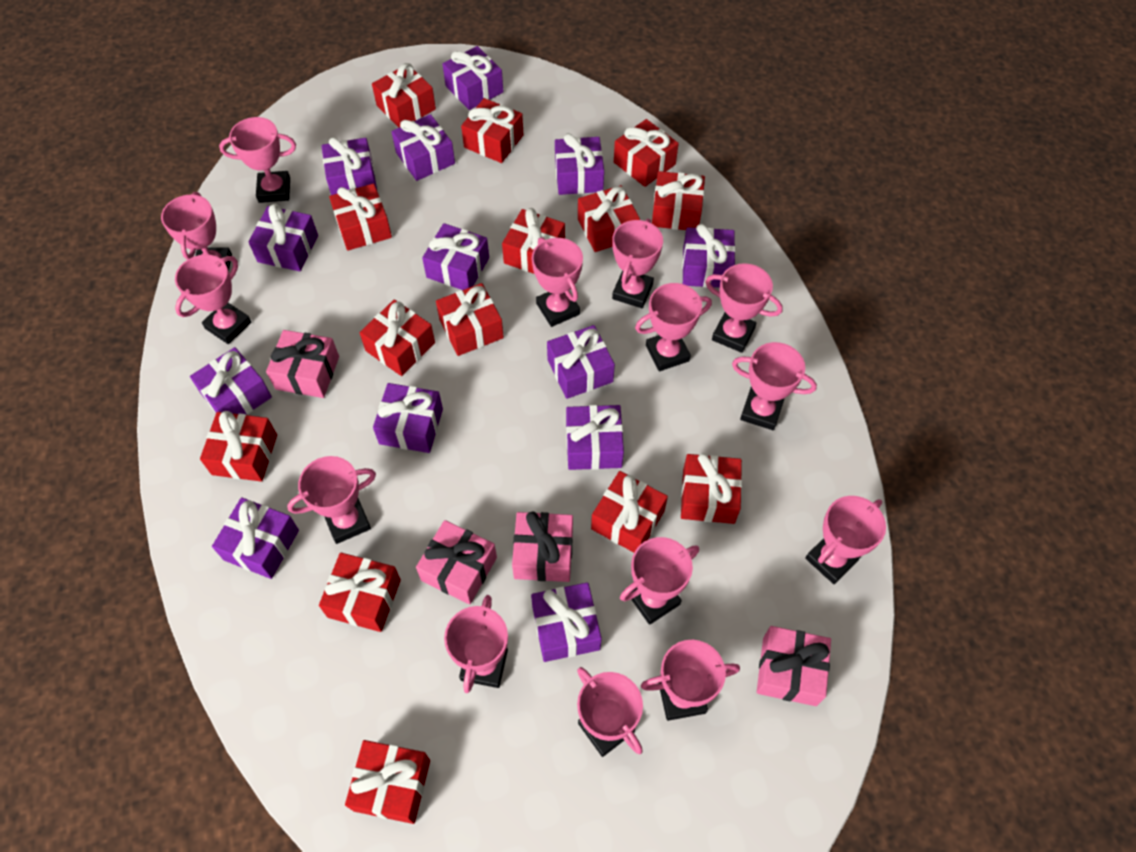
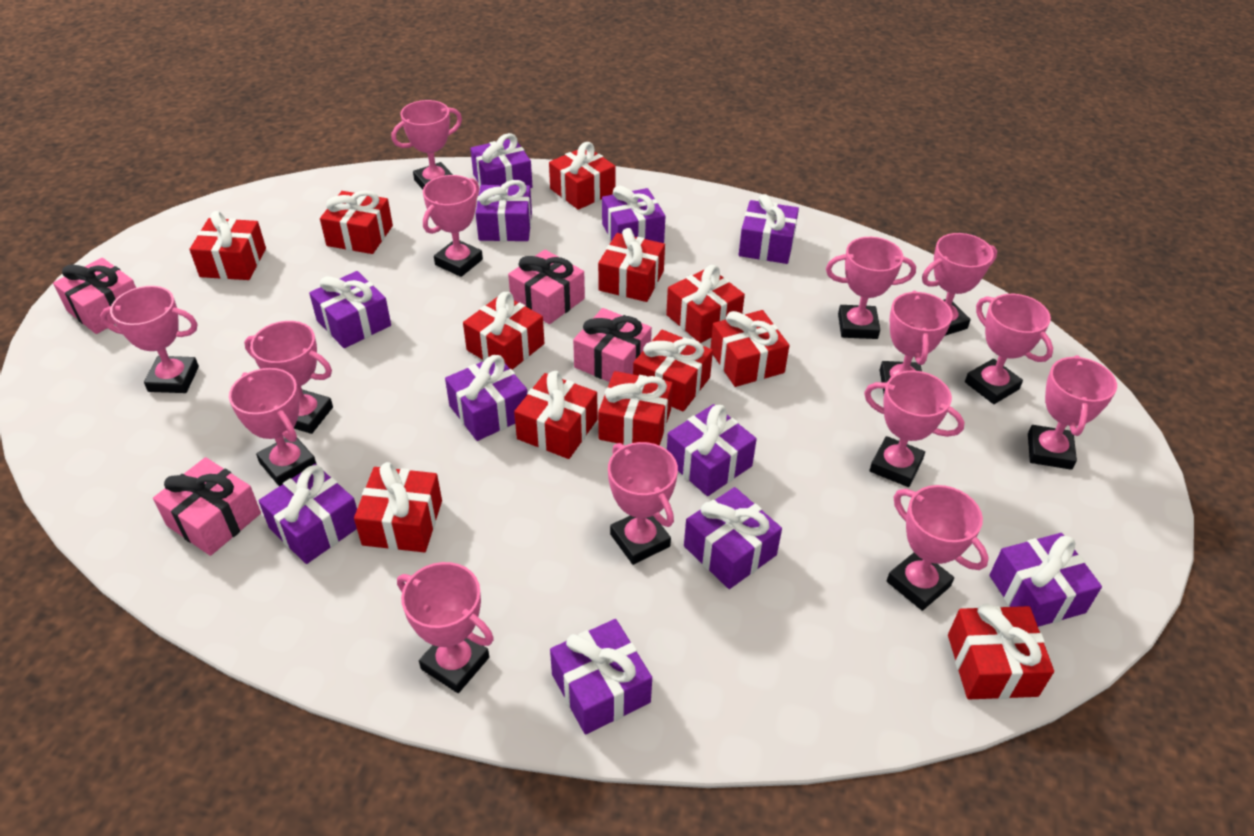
purple gift: [190,347,272,415] [212,497,299,579] [248,204,318,271] [322,137,377,195] [373,383,443,453] [391,114,455,181] [422,223,489,290] [442,46,503,110] [531,582,602,662] [547,325,615,399] [555,133,604,195] [566,405,624,470] [682,224,735,288] = 13 -> [258,464,357,564] [309,271,391,348] [445,355,528,441] [470,133,533,188] [476,180,532,241] [550,619,652,735] [602,186,665,243] [667,404,757,496] [684,487,782,589] [739,194,799,264] [989,533,1102,627] = 11
red gift: [200,411,277,482] [319,553,401,632] [329,183,392,251] [345,740,430,824] [360,300,435,376] [372,63,436,127] [436,283,504,356] [461,98,524,163] [502,208,565,274] [578,185,640,252] [591,471,668,552] [614,119,679,187] [652,171,705,230] [681,453,742,524] = 14 -> [189,211,266,280] [320,190,393,254] [354,462,442,552] [463,292,544,370] [514,371,598,459] [549,142,616,210] [598,228,665,302] [598,371,673,446] [633,330,713,412] [666,265,745,343] [710,310,790,387] [948,603,1054,700] = 12

